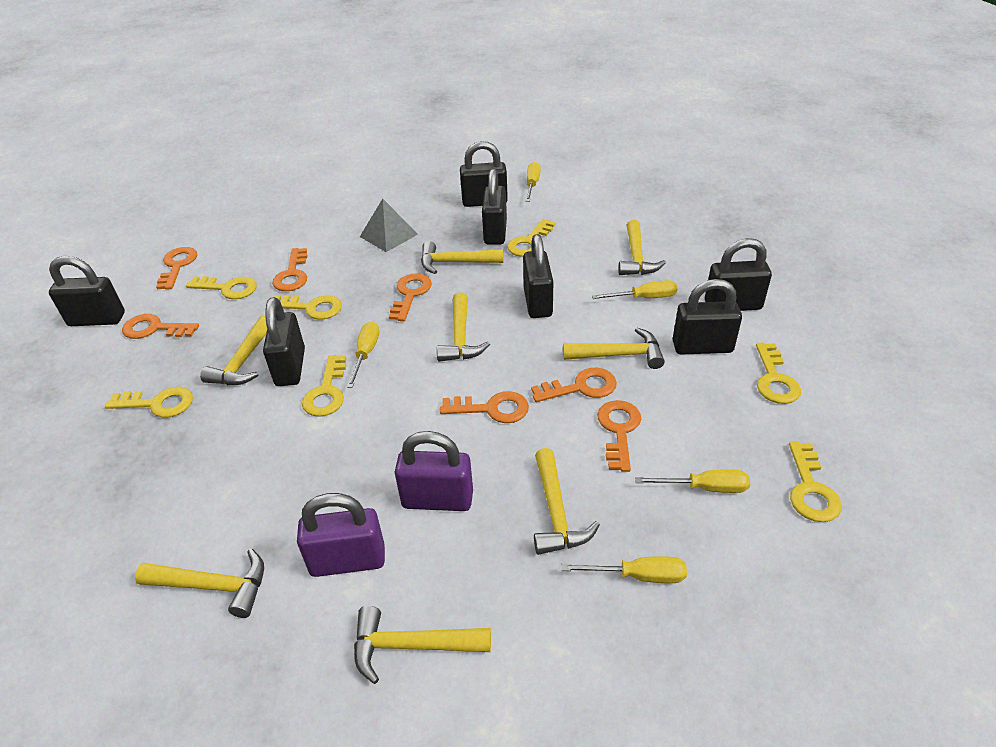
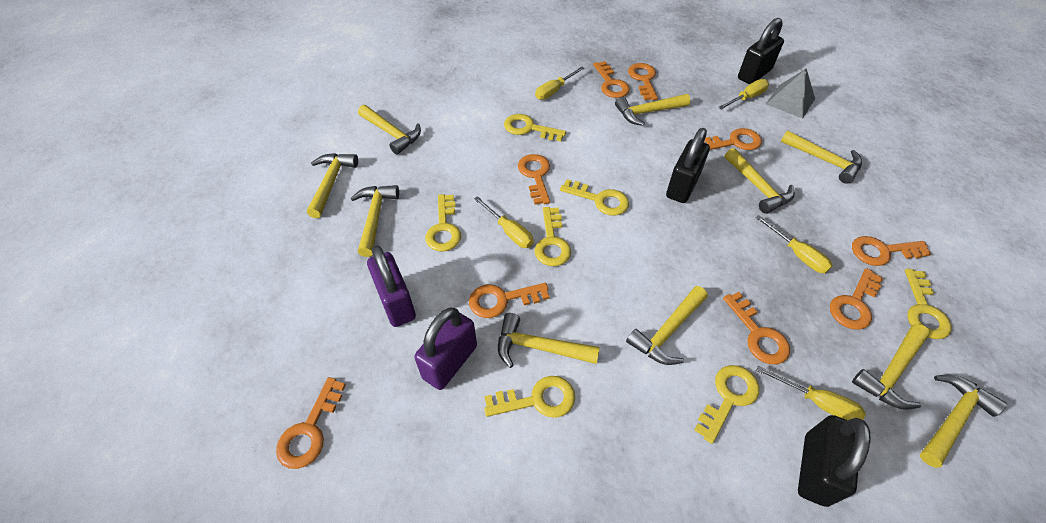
black padlock: [49,256,125,326] [263,297,305,386] [460,141,508,207] [482,169,507,245] [523,234,553,318] [673,279,742,355] [705,238,772,311] = 7 -> [666,128,710,203] [738,18,784,84] [798,415,871,507] = 3
orange key: [122,314,199,339] [156,247,197,290] [272,248,308,291] [389,273,432,321] [440,391,529,423] [531,368,617,402] [597,400,641,472] = 7 -> [276,377,346,469] [469,283,549,318] [518,154,550,205] [593,61,630,98] [628,63,658,100] [704,128,762,150] [723,292,790,364] [830,268,883,330] [852,236,931,266] = 9
yellow hammer: [135,549,264,618] [200,315,267,385] [354,606,491,684] [421,241,504,274] [437,292,490,362] [534,448,600,555] [563,328,665,369] [618,220,666,275] = 8 -> [307,153,358,218] [351,185,399,257] [358,105,421,155] [498,313,600,368] [615,94,690,126] [626,286,708,365] [725,148,795,214] [781,130,862,184] [852,324,930,410] [920,374,1007,468] = 10

